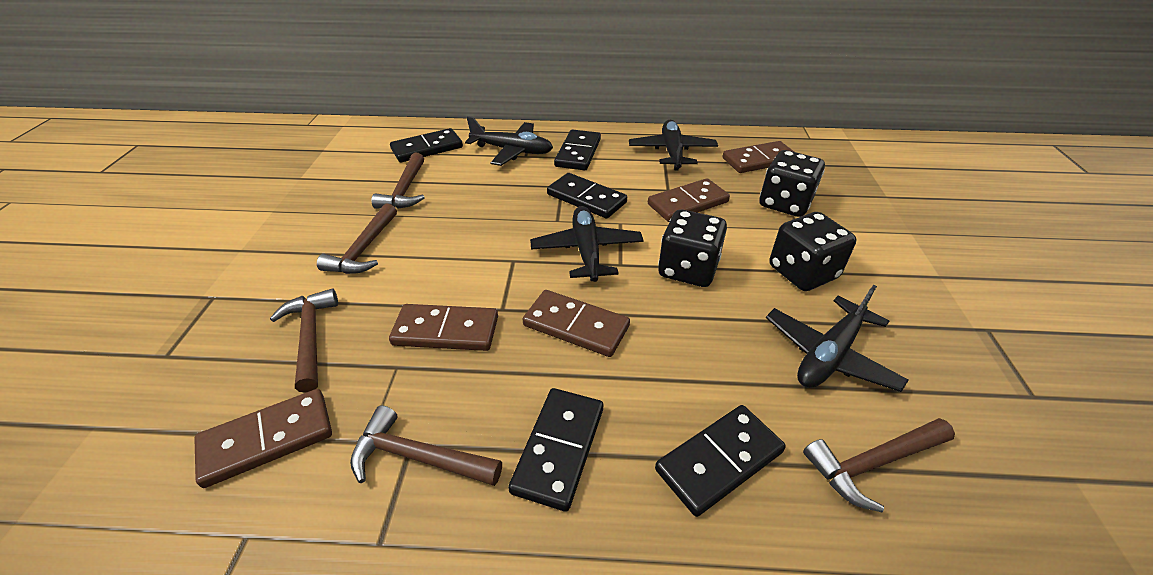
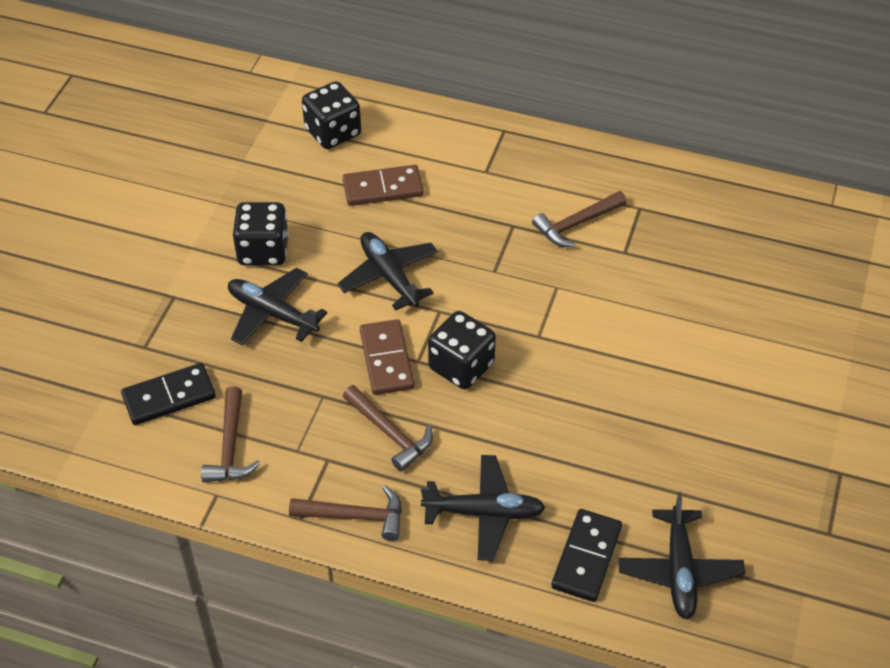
black domino: [390,128,463,163] [508,388,603,512] [547,173,627,219] [554,129,601,170] [655,405,786,517] = 5 -> [121,363,216,425] [551,509,622,602] = 2
brown domino: [194,389,332,488] [389,304,498,351] [523,290,630,357] [648,178,730,222] [723,141,794,173] = 5 -> [343,165,424,206] [360,319,414,395] = 2
brown hammer: [270,288,338,393] [317,203,397,274] [350,405,502,486] [371,153,425,209] [803,418,955,513] = 5 -> [201,386,260,482] [289,486,402,541] [343,385,433,472] [532,191,627,247] = 4

